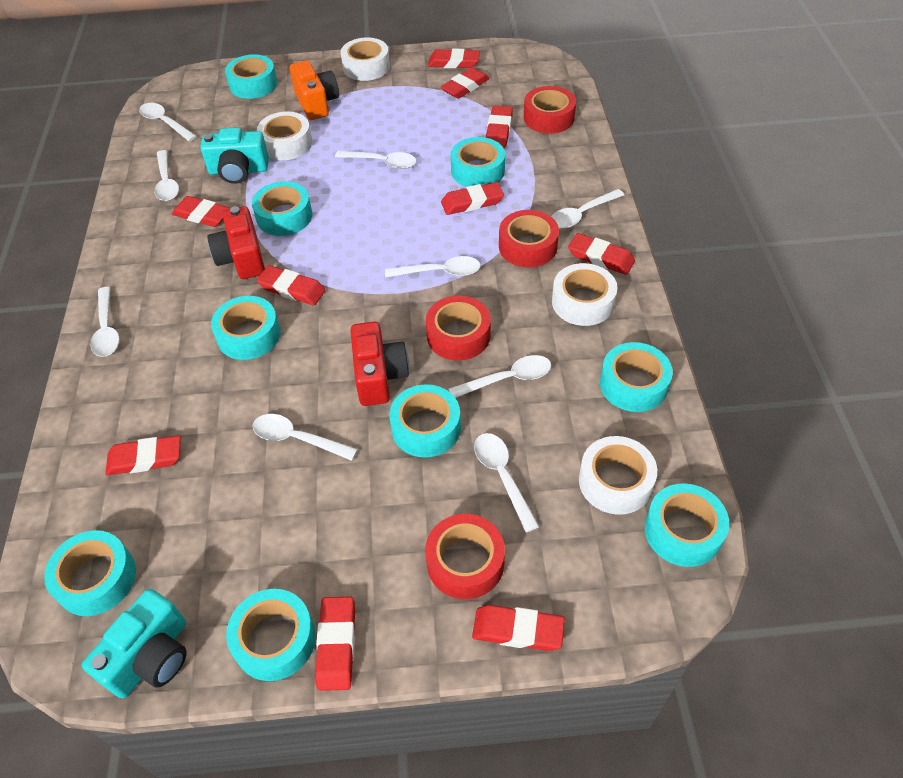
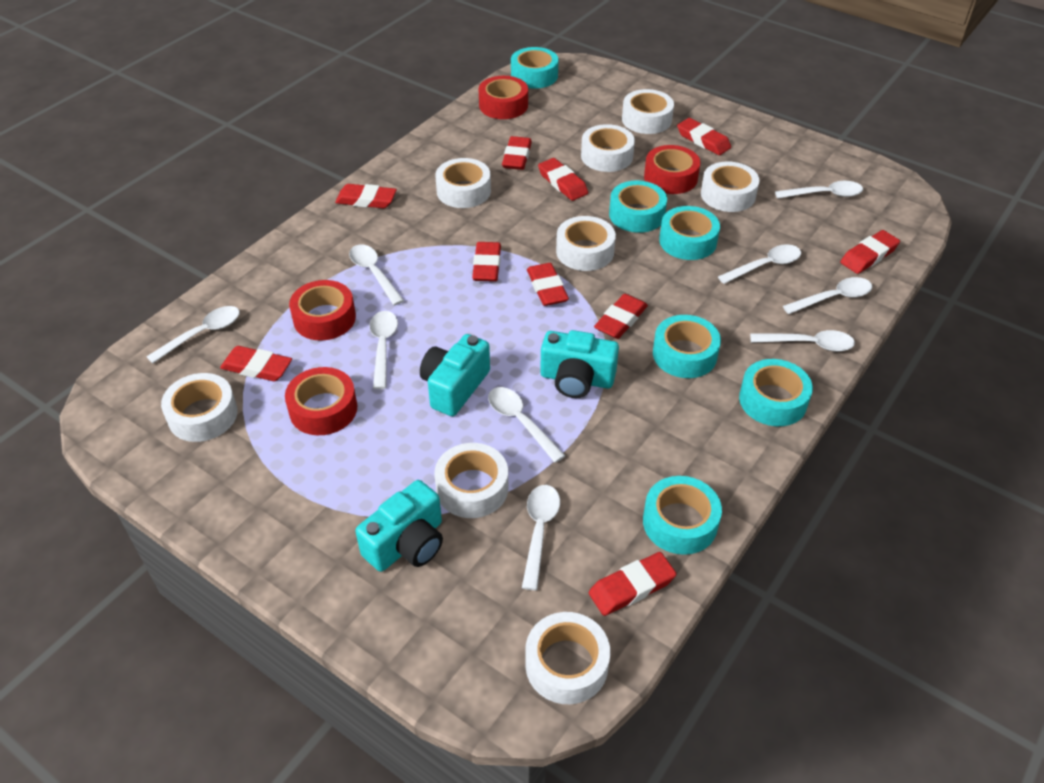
orange camera: [290,60,339,120] = 1 -> none = 0
red camera: [207,206,265,279] [350,322,409,406] = 2 -> none = 0
turquoise camera: [82,589,187,698] [200,127,269,184] = 2 -> [355,480,443,572] [420,334,490,416] [540,330,619,398] = 3
turquoise tape: [44,530,136,616] [211,296,281,360] [225,54,277,99] [226,589,316,681] [252,181,312,236] [389,384,461,458] [451,137,505,187] [600,342,673,412] [645,483,729,567] = 9 -> [511,47,559,89] [609,180,667,233] [643,476,722,555] [653,315,721,378] [659,206,720,260] [739,359,813,426] = 6
white tape: [257,112,313,160] [341,37,390,81] [552,263,617,326] [579,436,657,515] = 4 -> [161,373,238,442] [434,443,508,518] [435,158,491,208] [525,612,610,704] [556,216,616,271] [581,124,635,172] [622,89,674,134] [701,162,759,212] = 8

